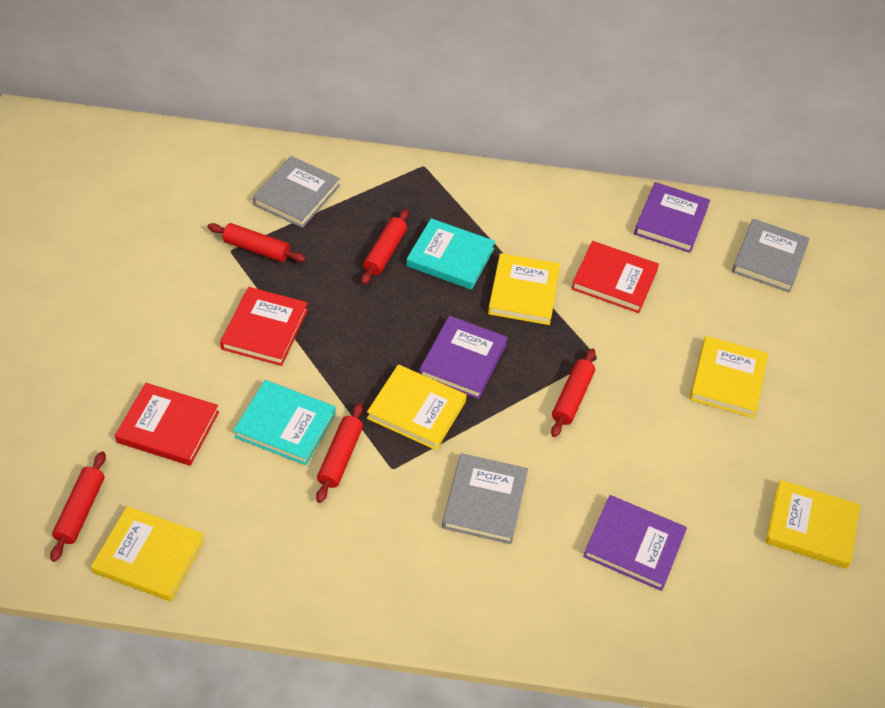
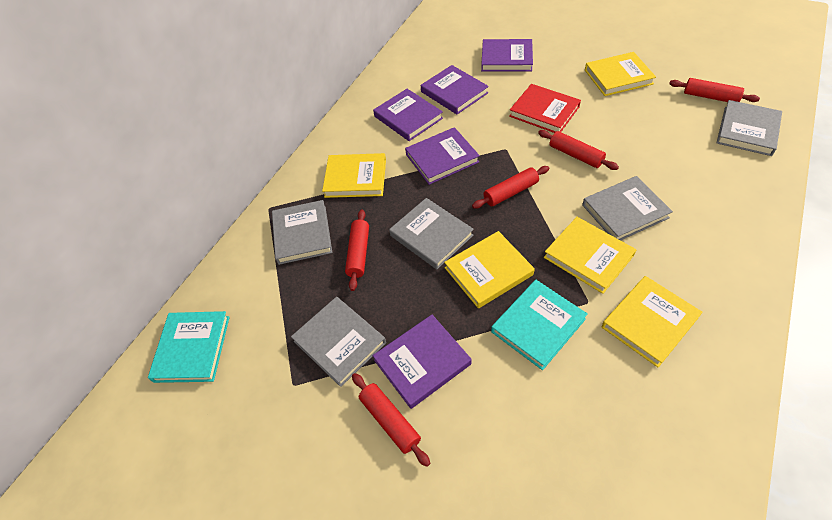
grey book: [253,156,340,228] [442,453,528,544] [732,219,810,293] = 3 -> [272,200,332,265] [291,297,386,387] [389,198,474,269] [582,176,673,241] [717,100,782,156] = 5
purple book: [419,316,508,399] [583,495,687,591] [634,182,710,253] = 3 -> [373,89,443,141] [373,315,472,409] [405,127,480,185] [421,65,489,114] [481,39,533,72] = 5
red book: [115,383,219,466] [220,287,308,366] [571,241,659,313] = 3 -> [509,84,581,133] = 1

